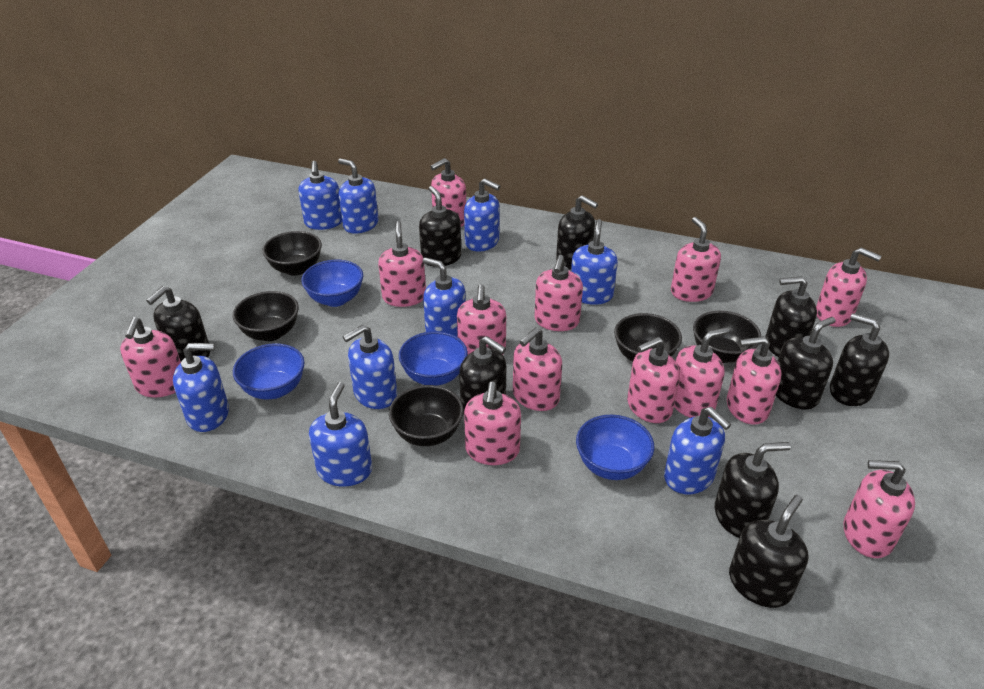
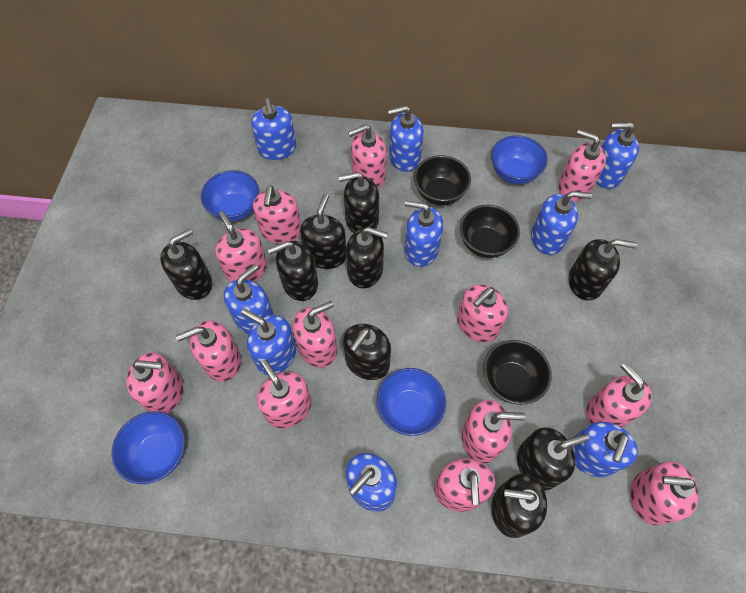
black bowl: [233,291,299,341] [262,231,322,276] [389,385,464,446] [614,313,682,362] [693,311,761,363] = 5 -> [414,155,471,205] [460,205,520,258] [483,340,552,405] = 3

